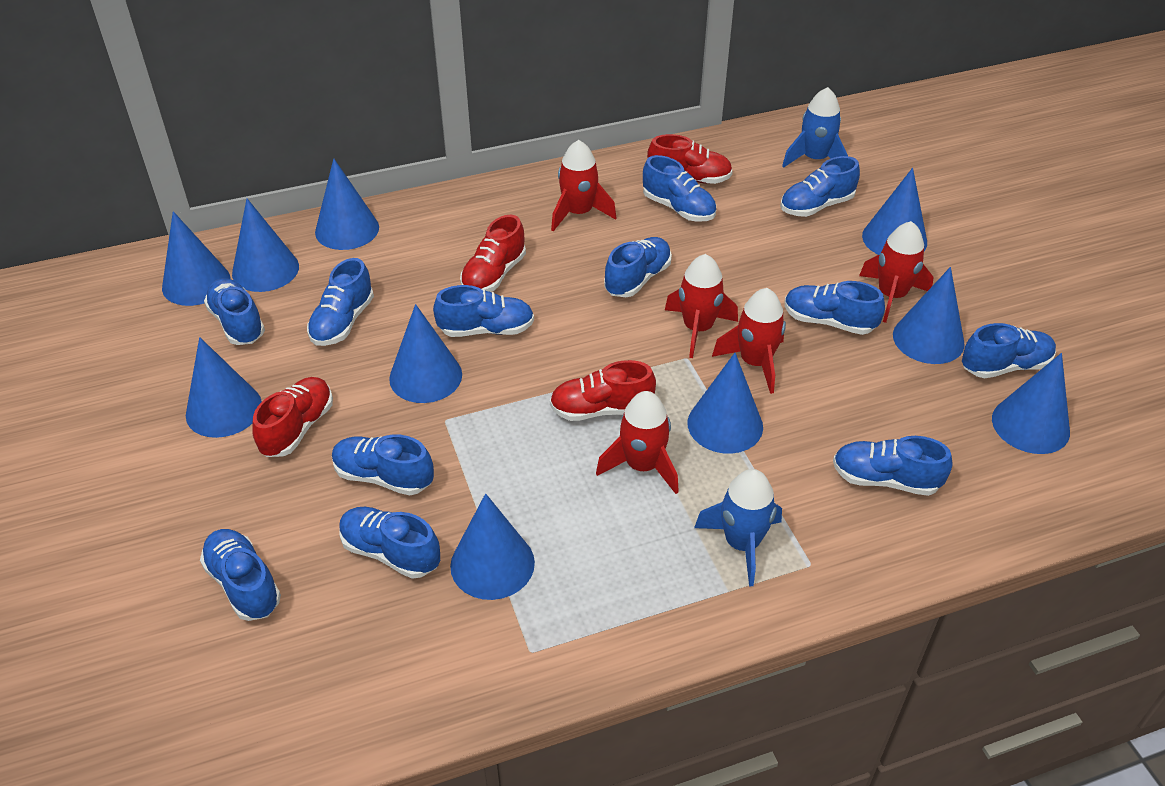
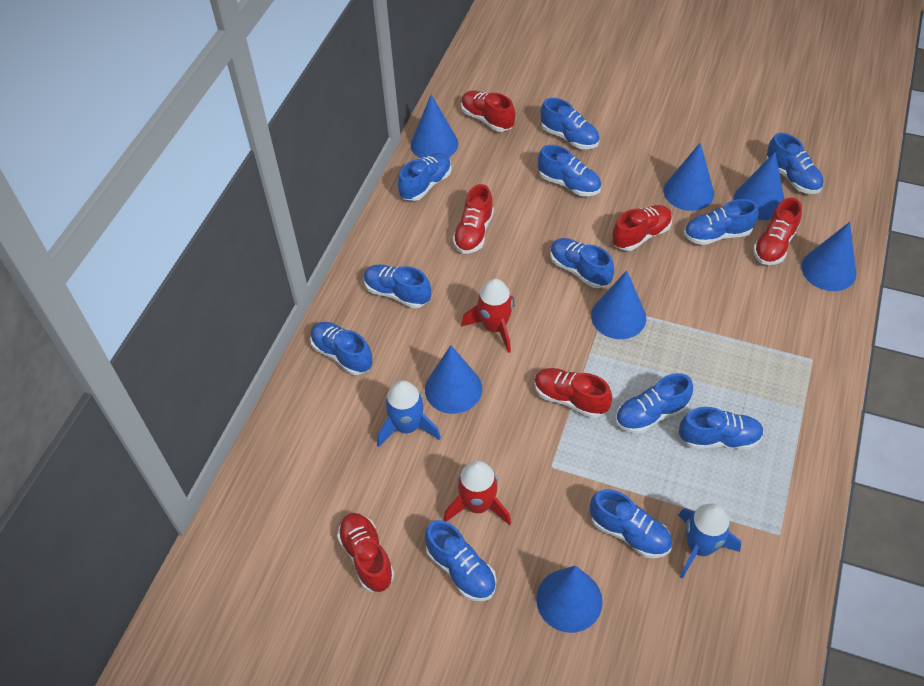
blue cone: [162,211,230,306] [186,337,262,438] [232,199,299,292] [315,159,379,250] [389,304,462,403] [450,494,535,600] [687,353,763,454] [862,168,927,255] [893,267,965,364] [992,353,1070,454] = 10 -> [411,95,458,159] [425,345,482,414] [536,566,603,633] [591,270,646,339] [663,143,714,211] [734,152,784,220] [801,222,856,291] = 7
red rocket: [551,140,616,231] [596,391,679,494] [665,254,738,358] [712,288,786,394] [859,221,934,323] = 5 -> [444,461,511,525] [461,279,515,353] = 2
red shoe: [252,377,333,457] [460,215,526,292] [550,360,656,421] [647,134,733,184] = 4 -> [337,513,394,592] [453,184,494,254] [461,90,515,132] [534,368,612,418] [612,205,672,251] [753,198,802,265] = 6

